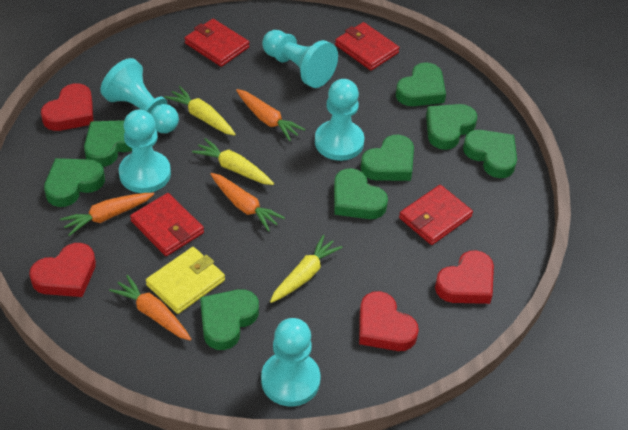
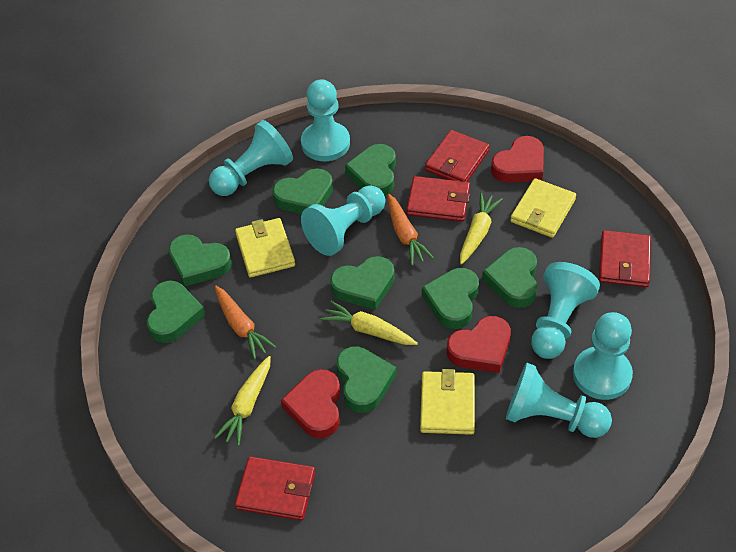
orange carrot: [60,193,154,236] [109,275,191,340] [210,173,285,232] [236,89,305,141] = 4 -> [215,286,276,360] [388,194,434,266] = 2
red heart: [29,243,96,297] [41,83,93,131] [359,291,419,351] [435,250,494,304] = 4 -> [281,369,340,438] [447,316,511,373] [491,136,544,183] = 3
turquoise pawn: [101,58,179,133] [119,109,171,193] [261,318,320,407] [262,30,338,88] [315,79,364,161] = 5 -> [209,120,293,196] [301,80,350,161] [301,185,385,256] [506,363,612,438] [531,262,600,359] [573,312,633,400] = 6
yellow wallet: [146,247,225,314] = 1 -> [235,218,295,278] [420,369,475,435] [510,178,576,238] = 3

